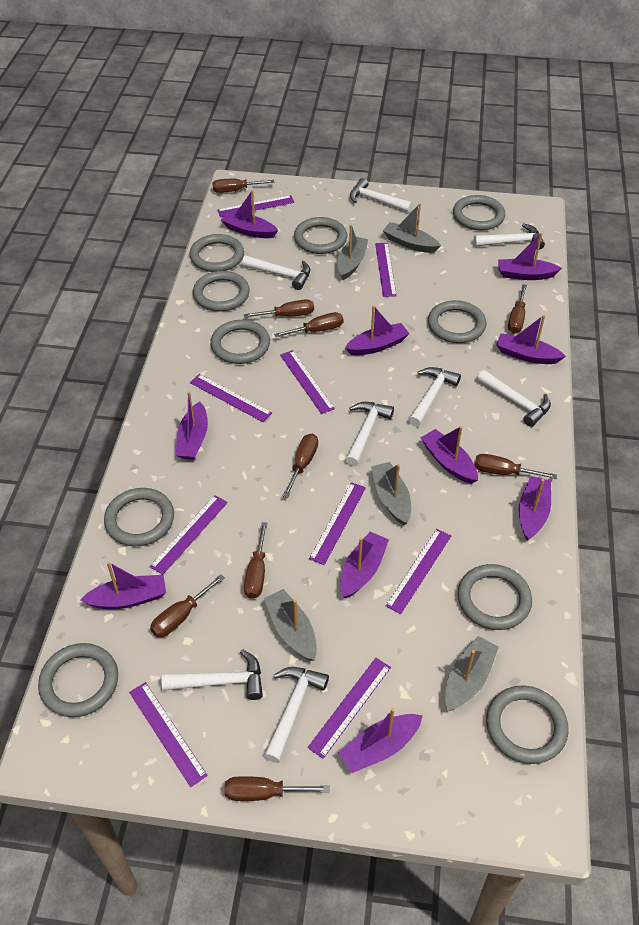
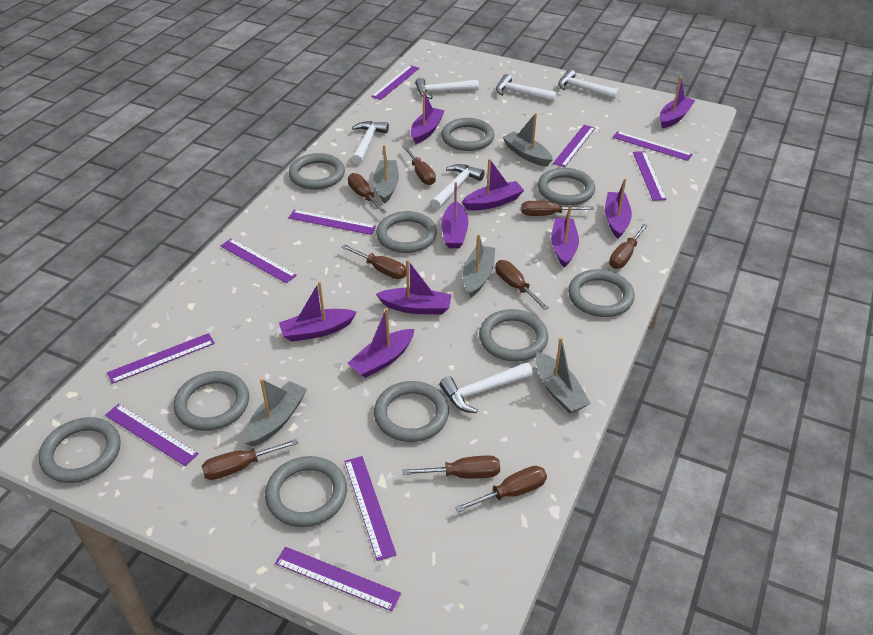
purple boat: [80,562,166,609] [176,391,208,460] [221,190,278,238] [338,708,423,773] [340,532,389,598] [345,305,409,355] [421,426,478,484] [496,315,566,364] [498,233,562,280] [519,476,551,540] = 10 -> [279,281,357,342] [347,308,414,378] [376,259,452,314] [411,90,445,144] [441,182,468,248] [462,158,524,211] [551,205,579,268] [605,178,632,239] [660,76,696,128] = 9
purple ruler: [129,682,208,787] [149,495,228,575] [190,374,272,422] [217,195,295,217] [280,350,335,414] [307,658,391,759] [309,482,366,565] [375,243,396,297] [386,529,451,614] = 9 -> [105,404,199,466] [107,333,215,384] [220,239,297,283] [275,547,401,611] [288,210,376,235] [344,456,397,561] [371,65,419,100] [553,125,595,167] [612,131,693,161] [633,151,666,201] = 10
white hammer: [162,649,263,700] [242,255,310,290] [264,667,329,763] [345,402,394,466] [350,178,413,212] [409,367,461,427] [474,223,545,250] [477,370,551,427] = 8 -> [352,121,389,164] [415,78,479,99] [430,164,485,209] [439,362,533,413] [496,74,558,102] [558,69,619,99] = 6

